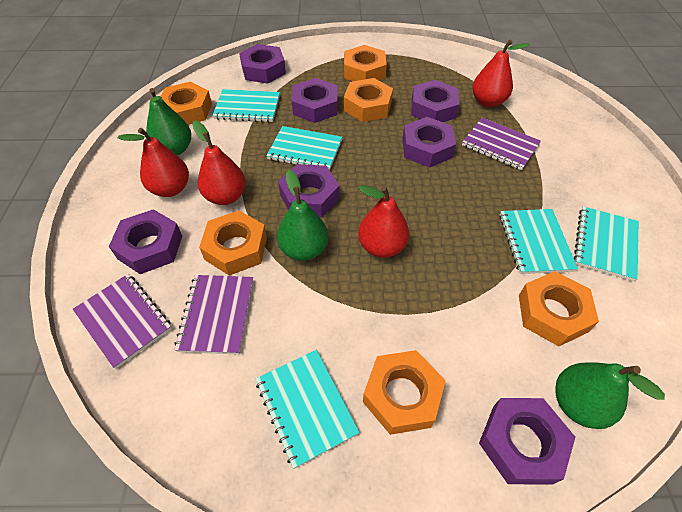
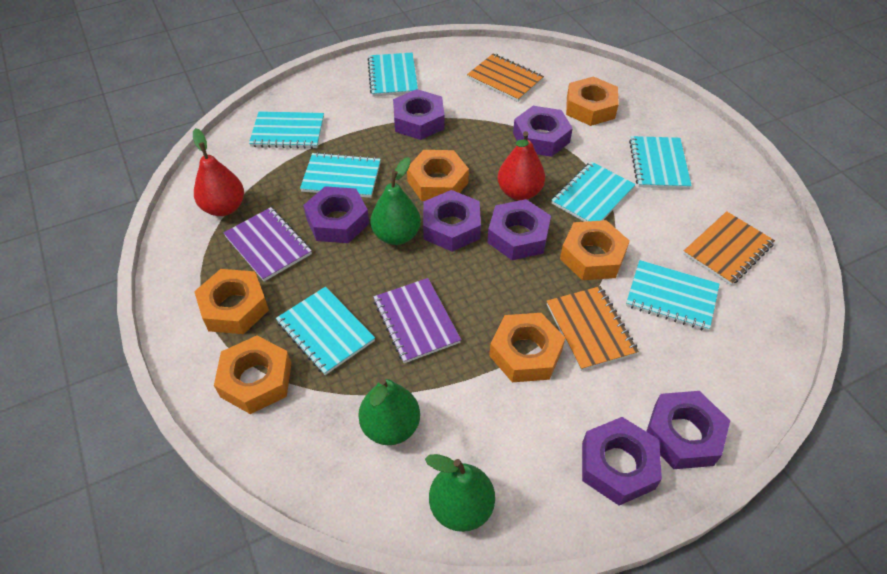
orange notebook: none = 0 -> [467,53,544,102] [547,286,639,371] [683,211,775,285] = 3
purple notebook: [73,274,172,369] [174,275,253,355] [462,118,541,170] = 3 -> [223,207,312,281] [373,278,461,363] = 2
red pear: [118,128,189,197] [192,120,246,205] [358,185,409,258] [472,40,530,107] = 4 -> [193,128,244,216] [497,131,545,200] = 2
turquoise notebook: [212,89,280,122] [256,350,359,469] [266,126,342,170] [499,209,578,274] [574,206,639,281] = 5 -> [249,111,324,149] [276,287,375,375] [300,152,381,198] [368,53,418,96] [551,161,636,222] [626,260,720,331] [629,136,692,189] = 7

